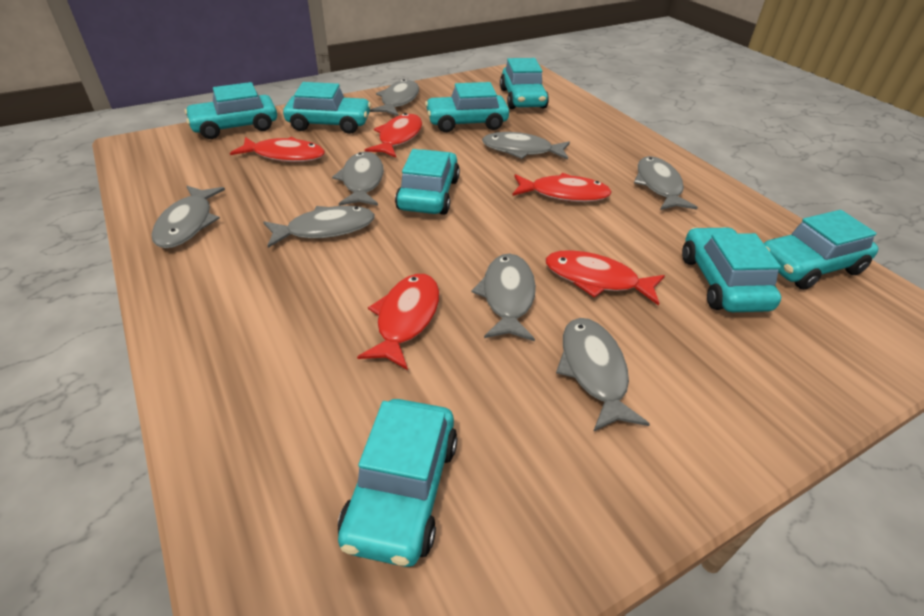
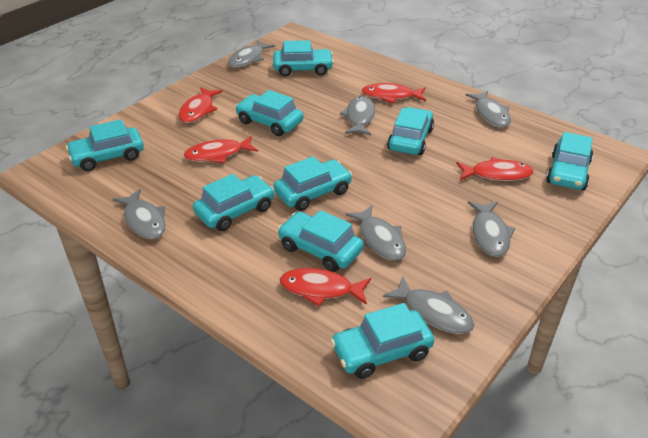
grey fish: [152,186,225,248] [263,206,375,248] [332,152,384,206] [370,79,419,116] [471,254,536,341] [482,132,570,160] [556,318,650,432] [634,156,698,210] = 8 -> [112,189,166,239] [228,40,275,67] [340,96,375,135] [346,205,406,261] [383,276,474,334] [465,91,511,127] [468,201,515,257] = 7
turquoise car: [184,82,277,139] [283,82,371,134] [338,399,458,567] [395,149,460,215] [425,82,509,132] [500,58,549,109] [682,227,781,312] [764,210,879,290] = 8 -> [66,119,144,171] [193,174,275,231] [235,90,304,136] [273,40,334,76] [273,156,352,211] [278,210,364,272] [330,303,434,379] [387,107,434,155] [546,132,593,190] = 9

